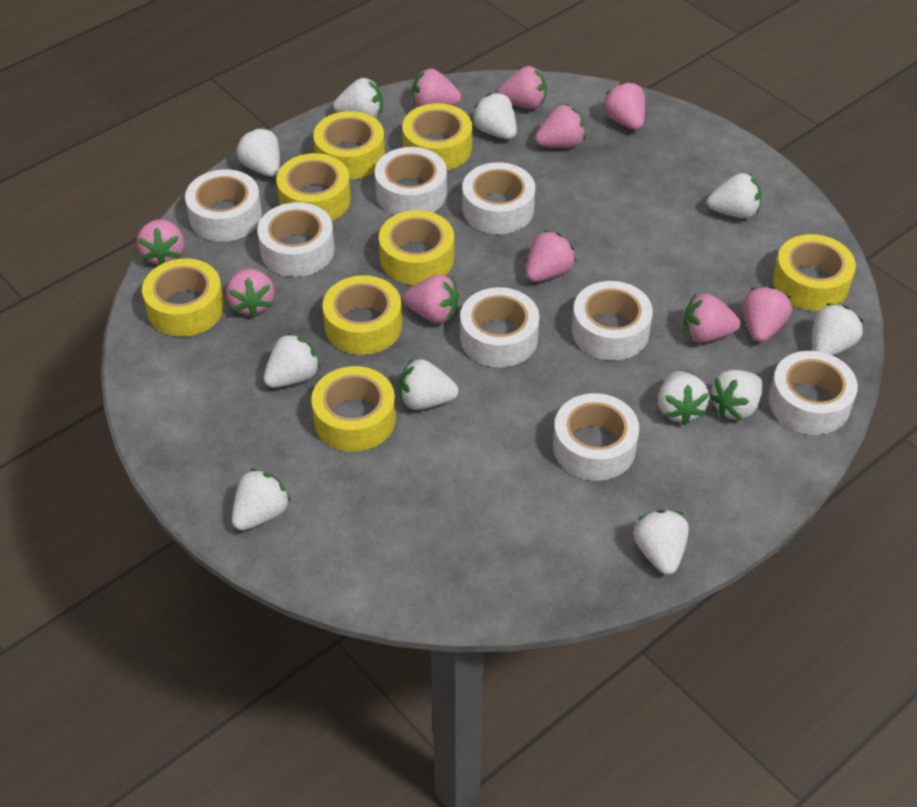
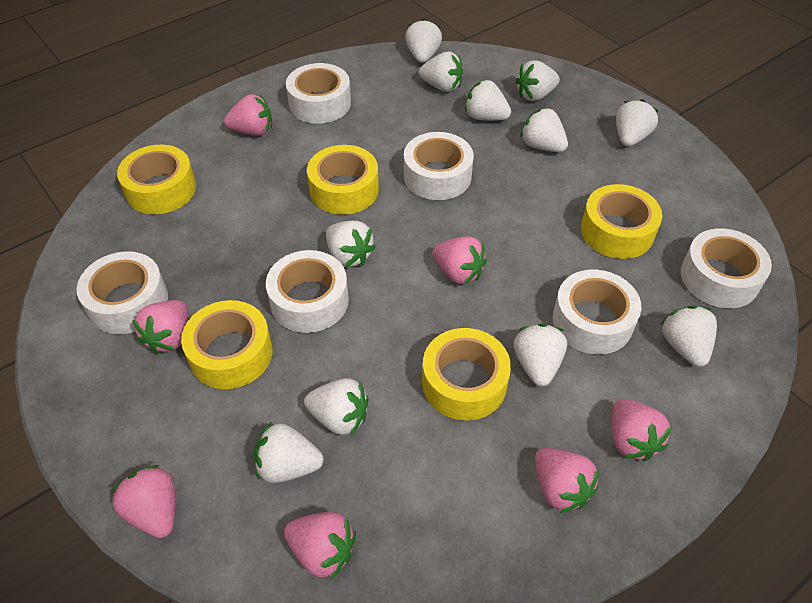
pink strawberry: [137,219,184,265] [226,268,275,317] [403,275,459,323] [412,69,461,107] [497,66,547,109] [526,230,576,282] [535,104,586,148] [602,81,645,130] [683,294,741,343] [743,286,792,342] = 10 -> [110,465,175,538] [132,300,188,354] [224,94,272,136] [284,512,356,580] [432,236,487,284] [535,448,599,513] [612,399,672,461] = 7
white tape: [185,169,262,242] [257,202,335,277] [375,147,447,215] [460,287,539,367] [462,162,535,234] [553,393,639,481] [572,281,653,360] [769,351,858,435] = 8 -> [77,251,168,334] [266,250,349,333] [286,63,351,124] [404,132,474,200] [552,270,641,354] [681,228,772,308] = 6
yellow tape: [142,258,224,337] [276,153,351,221] [311,366,396,452] [313,111,385,180] [322,275,402,355] [379,210,454,285] [402,103,472,170] [773,234,856,311] = 8 -> [117,145,196,214] [181,300,273,389] [307,145,379,215] [422,328,511,420] [581,184,662,259] = 5

